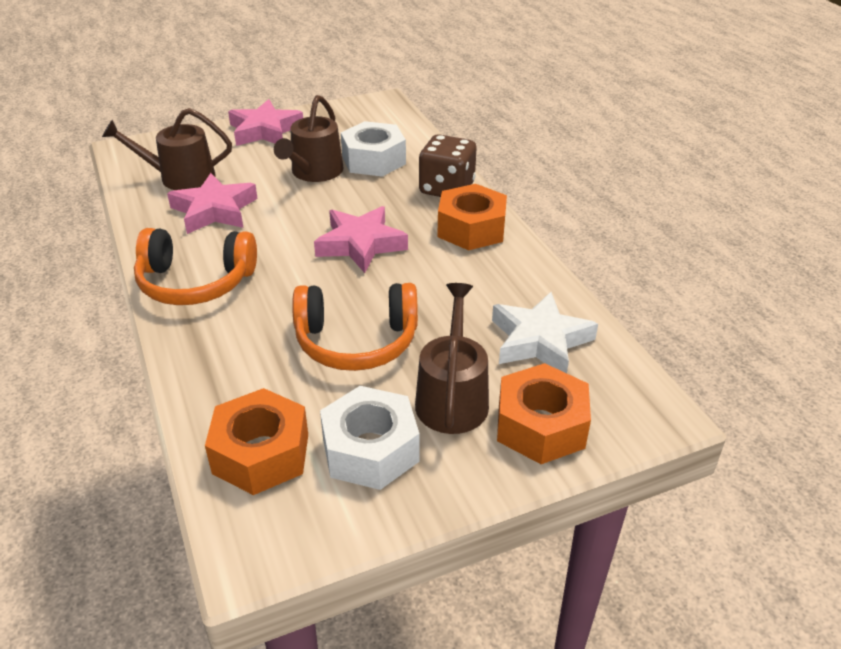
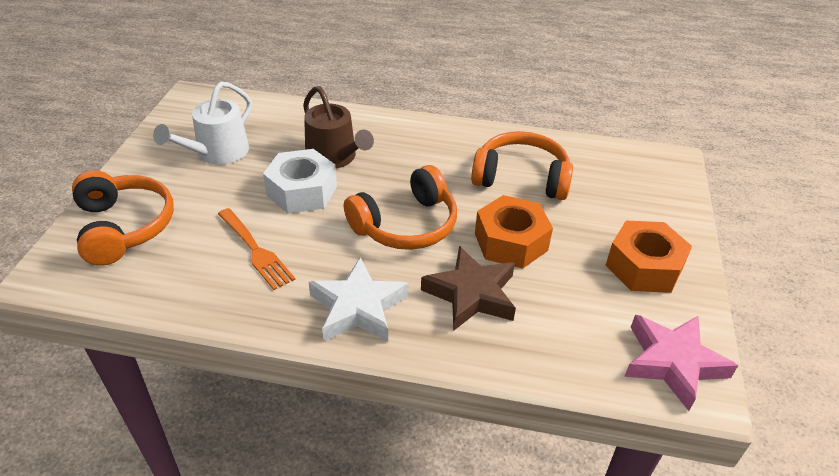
brown dice: [419,134,477,197] = 1 -> none = 0
brown star: none = 0 -> [421,246,516,331] = 1
brown watering can: [102,108,232,190] [274,95,343,182] [415,283,489,434] = 3 -> [303,86,374,169] = 1
orange fork: none = 0 -> [218,208,296,290] = 1
orange headphones: [134,228,257,305] [292,283,418,371] = 2 -> [72,170,174,266] [344,165,457,250] [471,131,573,200] = 3
orange nut: [205,388,308,495] [437,184,507,250] [497,363,591,464] = 3 -> [475,195,553,269] [606,221,692,293] = 2
pink star: [167,173,258,234] [228,99,303,146] [314,206,408,273] = 3 -> [624,315,738,411] = 1
white nut: [320,386,419,490] [341,121,406,177] = 2 -> [263,149,337,214] = 1
white watering can: none = 0 -> [153,81,252,165] = 1

